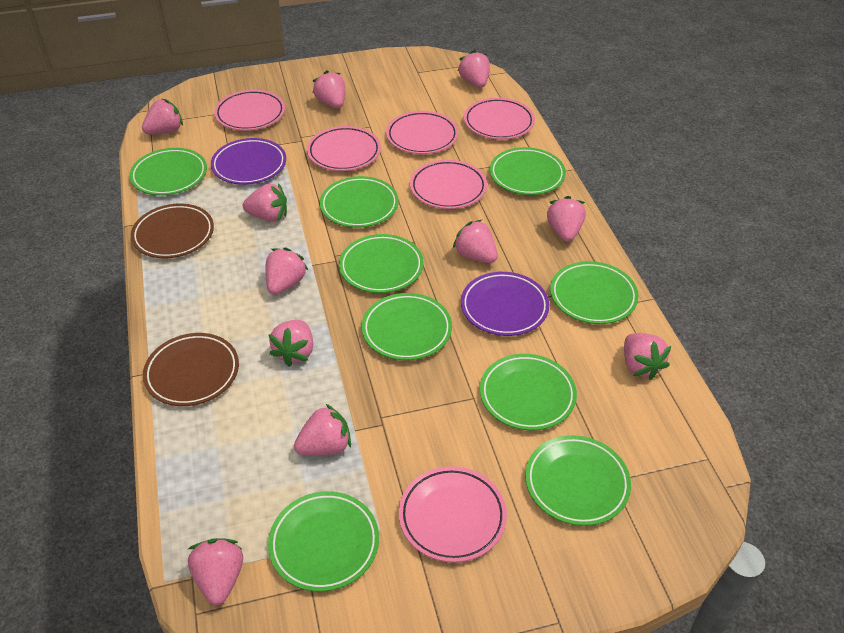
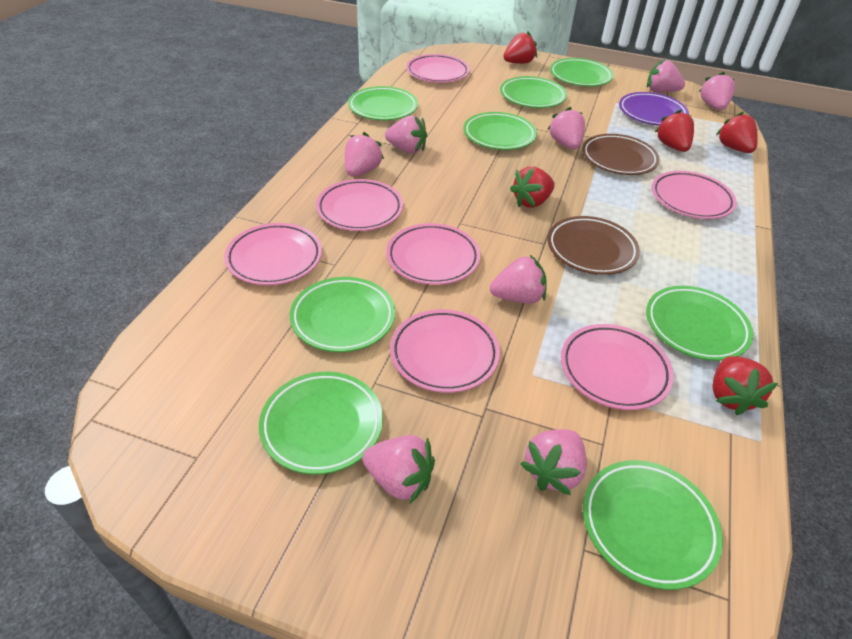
green plate: [129,148,207,195] [268,491,379,592] [320,176,398,228] [339,234,424,293] [362,293,452,360] [480,354,577,430] [490,147,566,195] [525,435,631,526] [550,261,639,324] = 9 -> [259,372,383,475] [290,277,395,352] [348,86,418,120] [463,112,537,150] [500,76,567,108] [550,58,613,87] [583,460,723,590] [646,286,753,361] = 8
pink plate: [214,90,285,131] [307,126,381,171] [386,111,458,154] [399,466,507,562] [410,160,487,209] [464,98,535,140] = 6 -> [224,223,322,285] [316,179,403,231] [386,223,480,285] [390,309,500,393] [406,54,470,83] [561,324,674,410] [652,171,737,219] = 7
pink strawberry: [142,99,183,134] [188,538,243,605] [243,183,287,222] [265,248,308,295] [268,320,313,367] [294,404,351,456] [313,71,345,108] [453,219,498,263] [458,50,490,88] [547,196,586,242] [624,333,671,380] = 11 -> [345,132,384,177] [362,435,435,504] [385,115,427,153] [490,255,547,304] [521,429,587,495] [548,107,585,149] [647,59,685,92] [699,72,735,110] = 8
purple plate: [211,138,286,185] [461,272,549,336] = 2 -> [619,92,689,125] = 1
red strawberry: none = 0 -> [503,31,537,64] [510,167,555,208] [655,110,694,152] [712,356,778,415] [716,112,758,153] = 5

